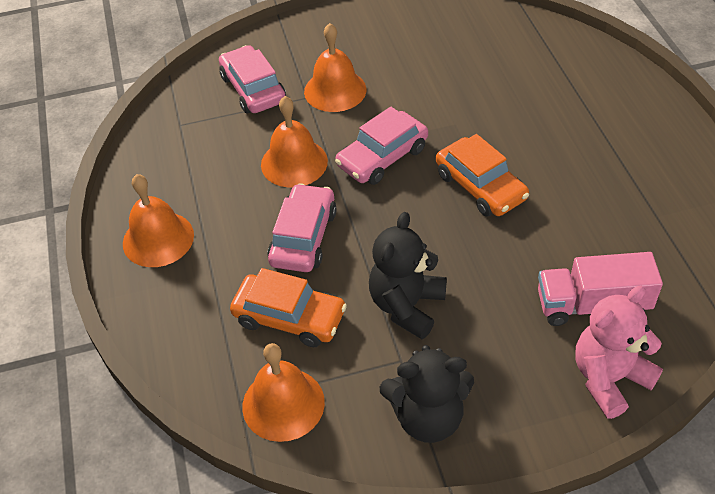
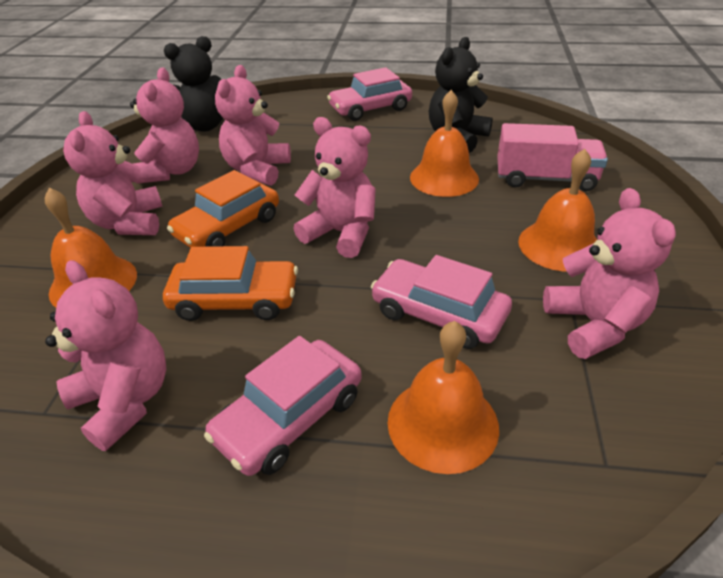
pink teddy bear: [575,286,663,419] = 1 -> [45,260,166,451] [63,111,163,235] [130,68,199,184] [215,65,291,186] [293,117,376,258] [543,188,676,359] = 6

